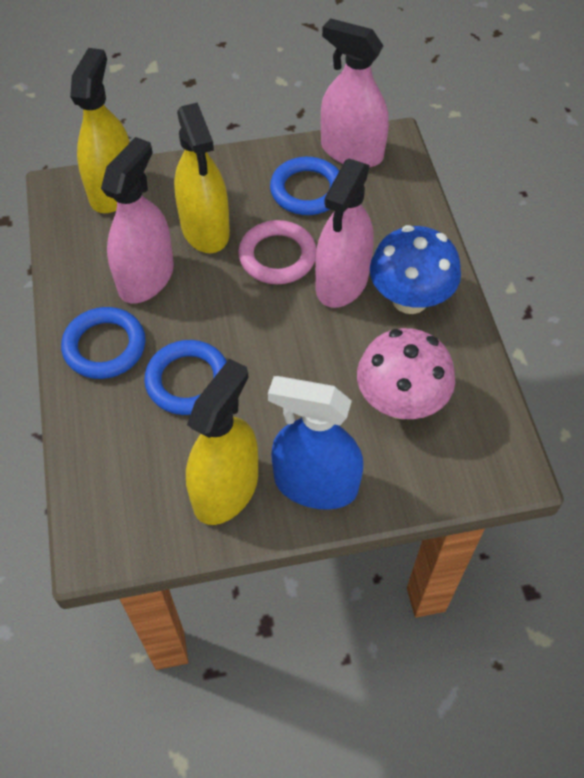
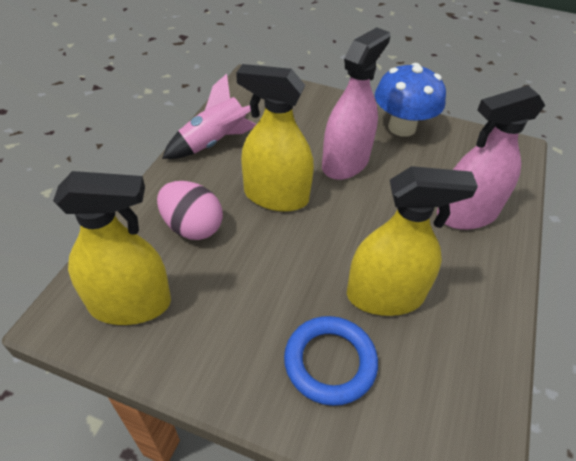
blue ring: [61,307,145,379] [144,340,227,415] [270,157,339,215] = 3 -> [284,316,378,406] = 1
blue spray bottle: [268,376,363,510] = 1 -> none = 0
pink egg: none = 0 -> [157,181,223,240] = 1
pink mushroom: [357,328,455,419] = 1 -> none = 0
pink ring: [238,220,317,284] = 1 -> none = 0
pink rocket: none = 0 -> [162,74,256,159] = 1
pink spray bottle: [101,137,174,304] [315,158,374,308] [321,18,389,167] = 3 -> [322,27,390,180] [437,86,545,230] = 2

